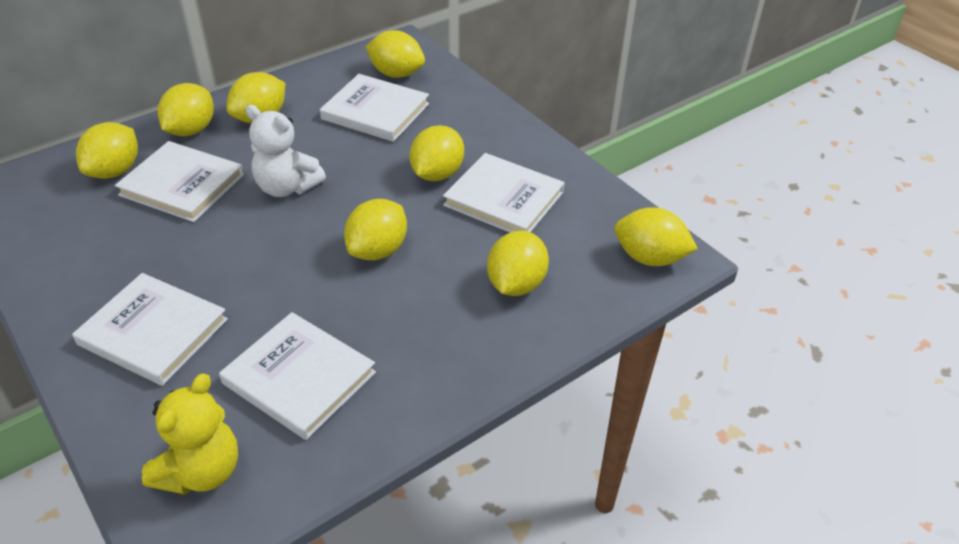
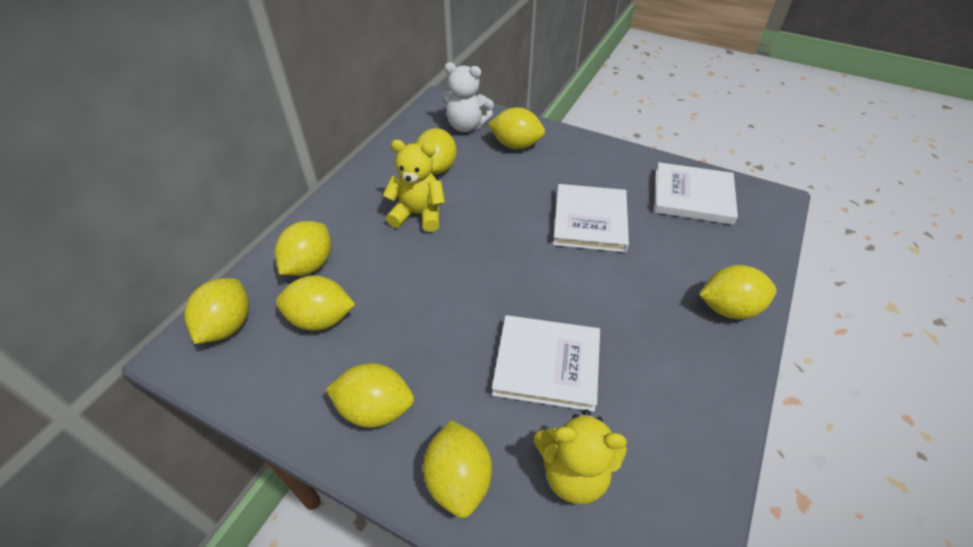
white book: [72,273,228,386] [115,141,244,222] [219,312,376,440] [320,74,429,142] [443,153,565,233] = 5 -> [492,315,600,412] [553,184,629,252] [654,162,738,225] = 3
yellow teddy bear: [142,373,238,495] = 1 -> [383,140,445,232] [534,409,627,504] = 2

